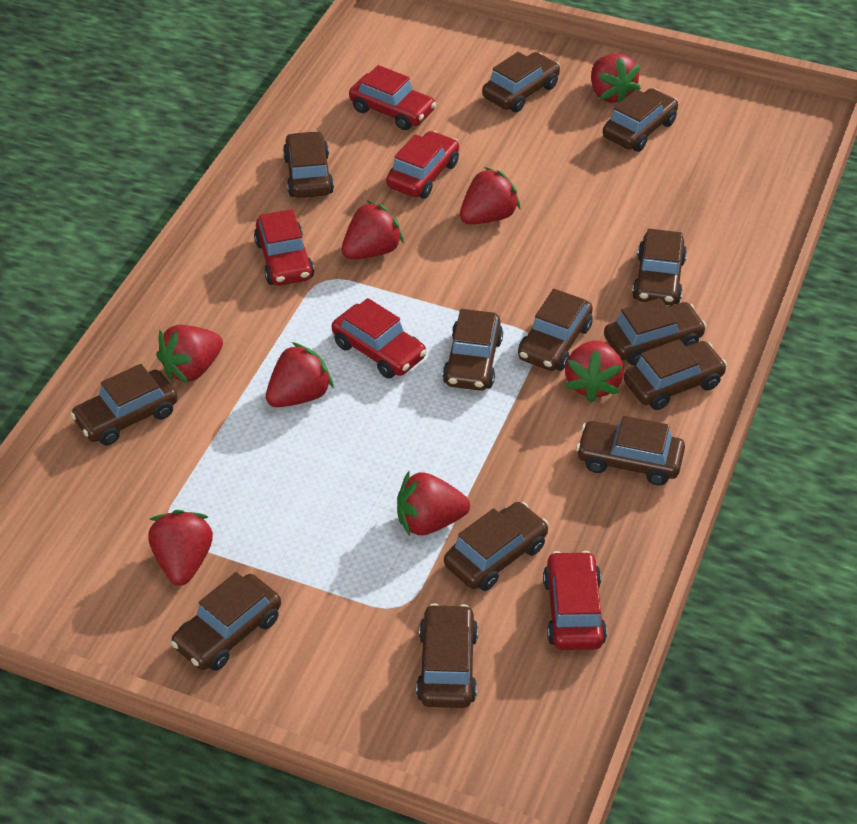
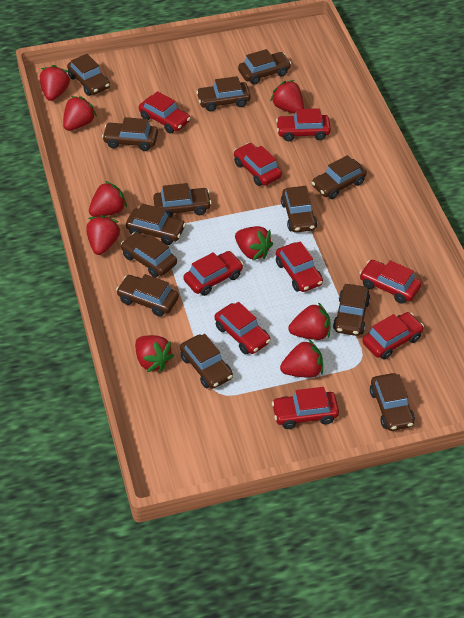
red car: [254,209,314,286] [332,298,427,378] [349,65,436,130] [386,131,459,198] [543,551,607,650] = 5 -> [139,91,191,134] [184,251,243,296] [215,302,271,355] [234,143,282,186] [272,387,339,429] [276,108,331,141] [276,241,323,292] [359,260,421,304] [363,312,424,359] = 9
red strawberry: [148,510,213,586] [156,325,223,383] [266,342,333,407] [342,200,404,259] [397,471,470,536] [460,167,521,224] [565,341,624,403] [591,54,641,103] = 8 -> [40,65,71,101] [63,96,97,131] [86,215,120,255] [89,181,127,217] [135,335,174,372] [235,226,273,261] [270,80,304,113] [280,339,323,378] [288,302,331,340] = 9

